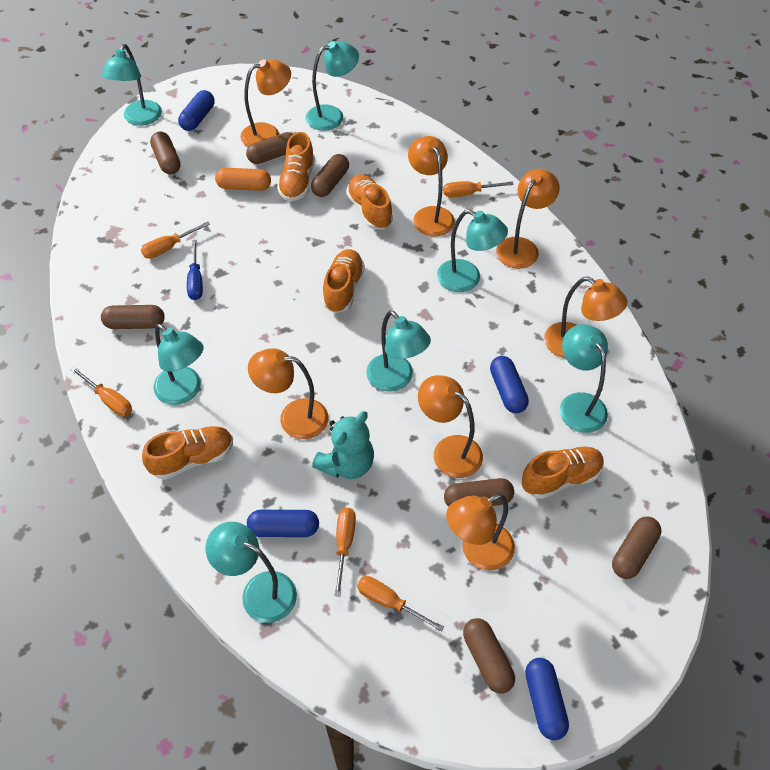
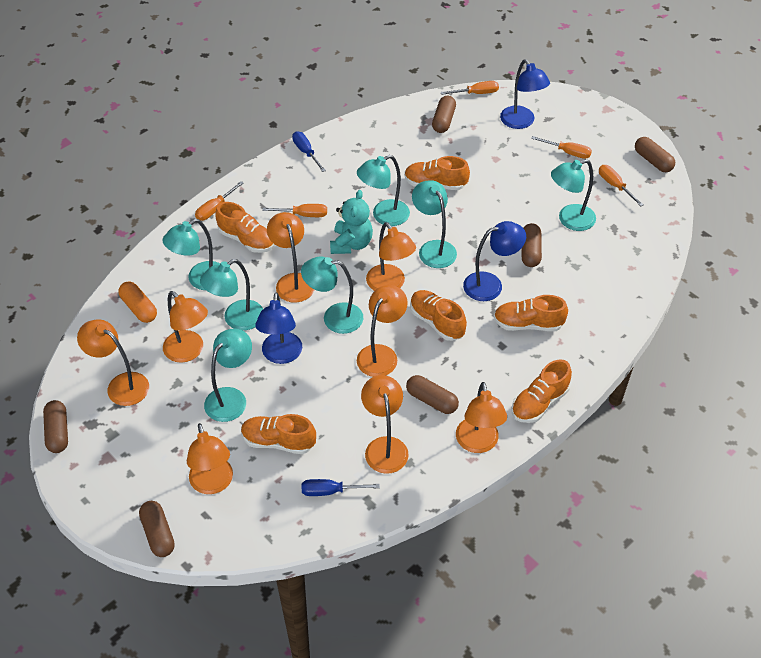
blue capsule: [178,90,214,131] [247,510,319,537] [490,356,529,413] [525,658,569,740] = 4 -> none = 0
blue lamp: none = 0 -> [255,292,302,364] [463,221,526,301] [500,59,550,129] = 3
blue screwdriver: [187,240,203,300] = 1 -> [292,131,326,172] [302,479,380,496] = 2
brown capsule: [101,305,165,329] [150,132,181,175] [246,132,293,164] [311,154,349,197] [444,478,514,507] [463,618,515,694] [612,517,661,579] = 7 -> [43,400,68,453] [139,501,175,557] [406,375,459,414] [432,96,456,133] [522,223,542,267] [635,137,675,172] = 6
orange lamp: [241,59,291,147] [248,348,329,439] [408,136,455,236] [418,375,483,478] [446,494,515,570] [496,169,560,269] [544,277,627,358] = 7 -> [77,319,149,406] [163,291,208,363] [187,423,233,494] [267,212,315,303] [357,285,408,377] [361,375,409,474] [366,222,416,291] [456,382,507,453] = 8
orange shoe: [142,426,233,480] [277,132,315,201] [322,249,365,313] [346,174,393,229] [521,446,604,499] = 5 -> [216,202,274,253] [241,414,316,454] [404,156,470,190] [410,290,467,341] [494,295,568,331] [512,359,572,423] = 6

